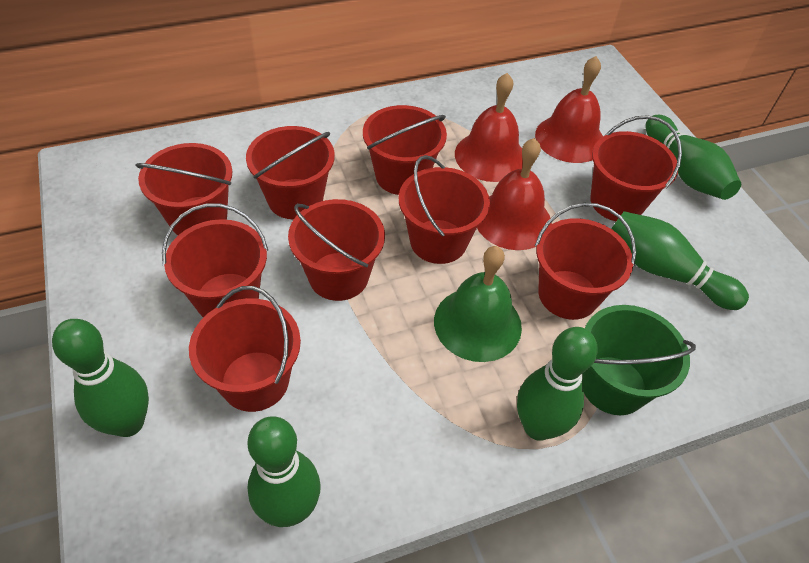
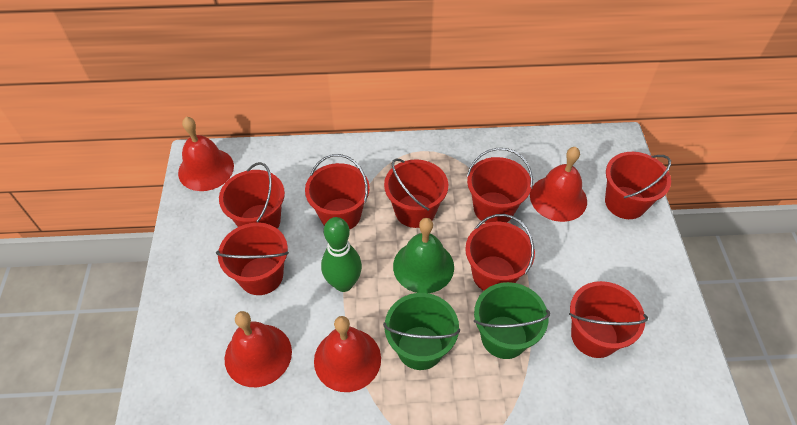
green bowling pin: [52,319,149,437] [247,416,321,527] [517,327,598,441] [611,211,749,310] [645,115,741,200] = 5 -> [321,217,362,292] = 1
green bucket: [582,305,696,415] = 1 -> [383,293,460,370] [474,282,550,359] = 2
red bell: [455,73,523,182] [477,138,552,250] [535,56,603,163] = 3 -> [178,117,234,191] [225,311,292,387] [314,316,381,392] [530,147,587,222] = 4
red bucket: [135,143,232,235] [162,204,268,318] [189,286,301,412] [246,126,335,219] [288,199,385,301] [363,105,447,195] [399,155,490,264] [535,203,636,320] [590,115,682,221] = 9 -> [216,223,289,295] [219,162,285,229] [305,154,370,229] [384,158,448,228] [465,214,535,291] [467,148,533,223] [569,281,648,358] [605,152,671,219] = 8

